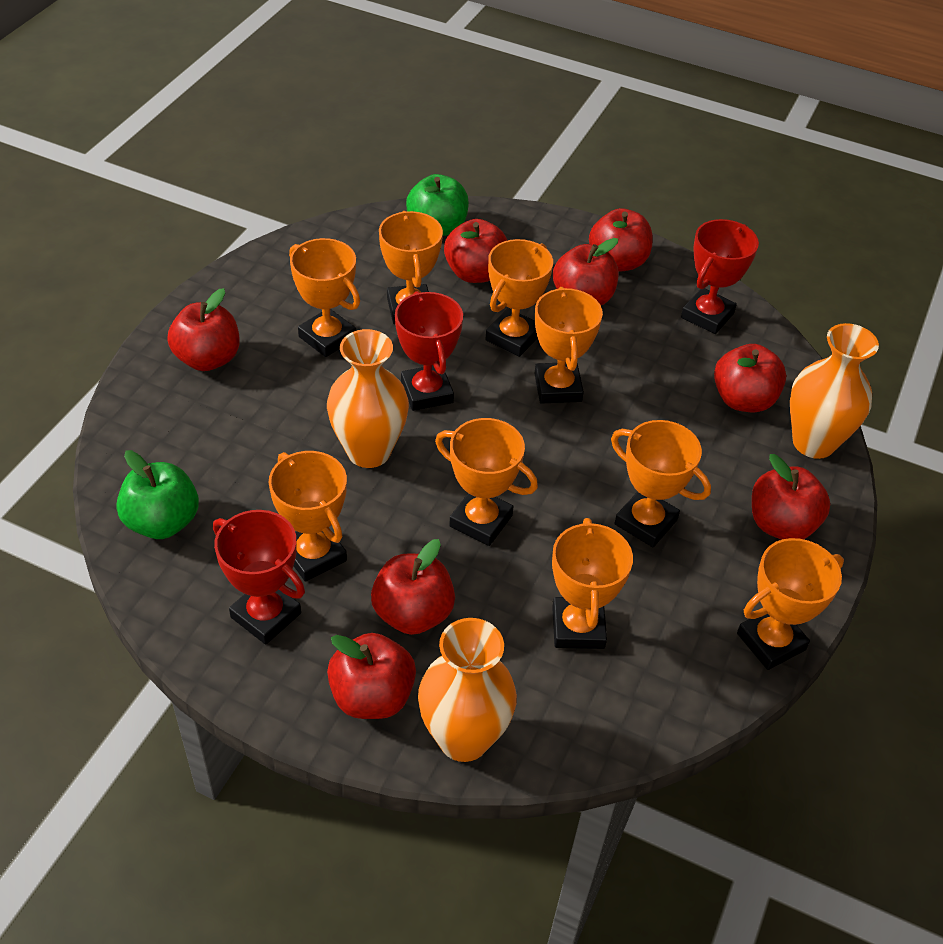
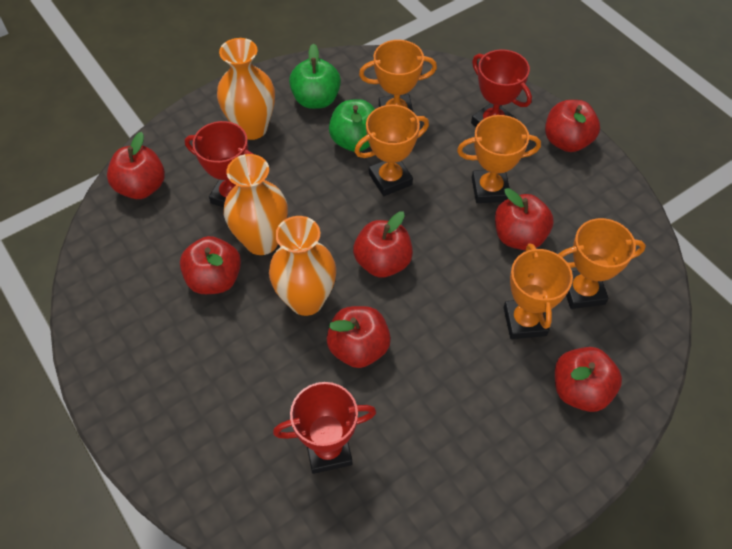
orange trophy: [269,451,347,582] [289,238,360,357] [379,211,443,324] [435,418,538,546] [485,239,553,357] [534,287,603,404] [552,518,633,649] [611,420,711,547] [737,538,844,670] = 9 -> [354,105,429,196] [359,40,437,111] [457,115,541,203] [504,243,573,339] [558,218,646,309] = 5
red apple: [168,288,240,371] [327,633,416,719] [371,539,455,635] [444,219,508,283] [553,238,618,305] [589,208,653,272] [714,344,787,412] [752,454,830,540] = 8 -> [107,132,165,199] [180,236,241,294] [327,306,391,368] [353,212,413,278] [495,188,554,250] [545,100,600,152] [555,347,622,412] = 7

